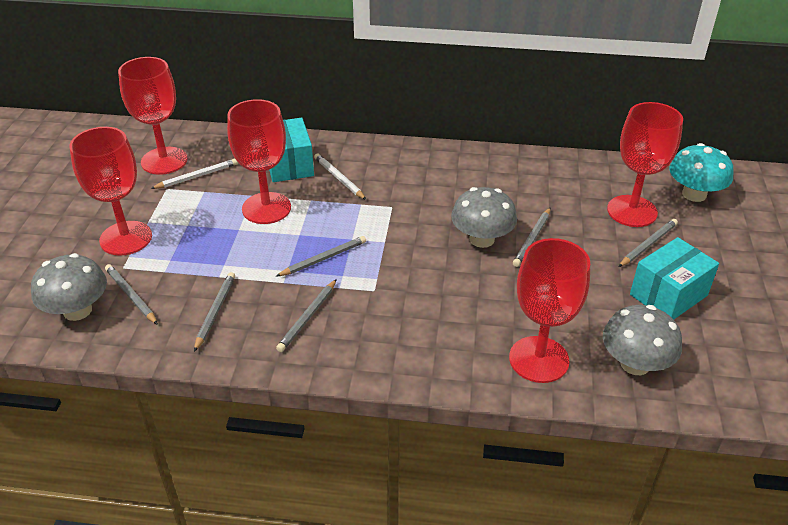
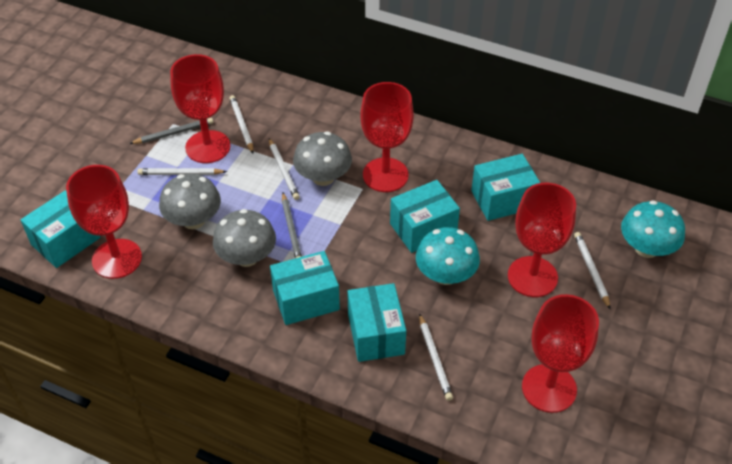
grey pencil: [105,264,158,325] [194,272,235,352] [276,236,366,277] [276,279,337,352] [513,207,551,267] [618,219,678,267] = 6 -> [129,118,213,144] [282,193,302,258] = 2
turquoise box: [269,118,314,182] [630,237,719,320] = 2 -> [21,190,101,268] [270,251,340,325] [347,283,406,362] [390,180,460,253] [471,154,540,221] = 5
turquoise mushroom: [669,143,734,202] = 1 -> [416,227,480,285] [621,200,685,258] = 2
white pencil: [150,159,238,189] [314,153,366,200] = 2 -> [137,168,227,175] [229,95,254,153] [269,138,300,200] [419,313,453,401] [574,232,610,309] = 5

